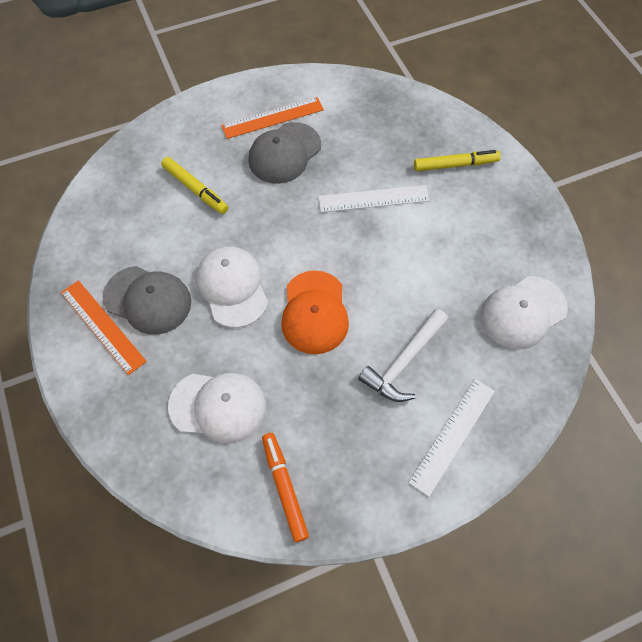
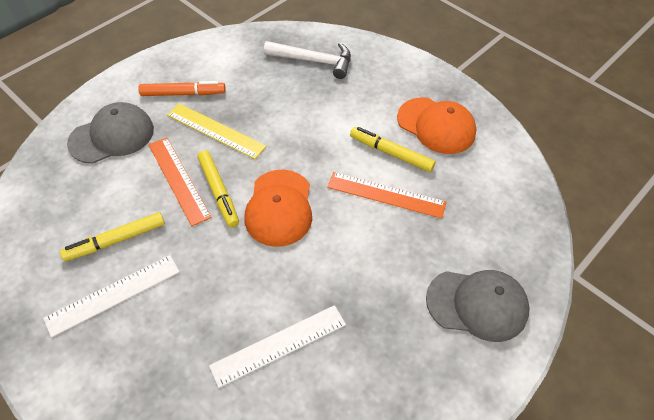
orange cap: [281,270,349,354] = 1 -> [245,170,312,247] [397,97,476,154] = 2
white cap: [168,373,266,443] [196,246,268,328] [481,276,568,349] = 3 -> none = 0
yellow marker: [161,157,228,214] [414,150,501,171] = 2 -> [60,212,165,261] [197,150,239,228] [350,127,436,172] = 3
yellow ruler: none = 0 -> [167,104,266,159] = 1

